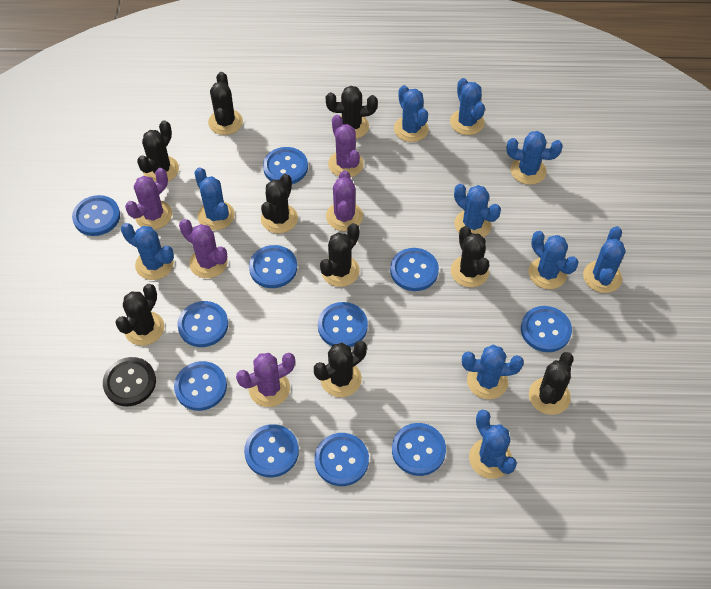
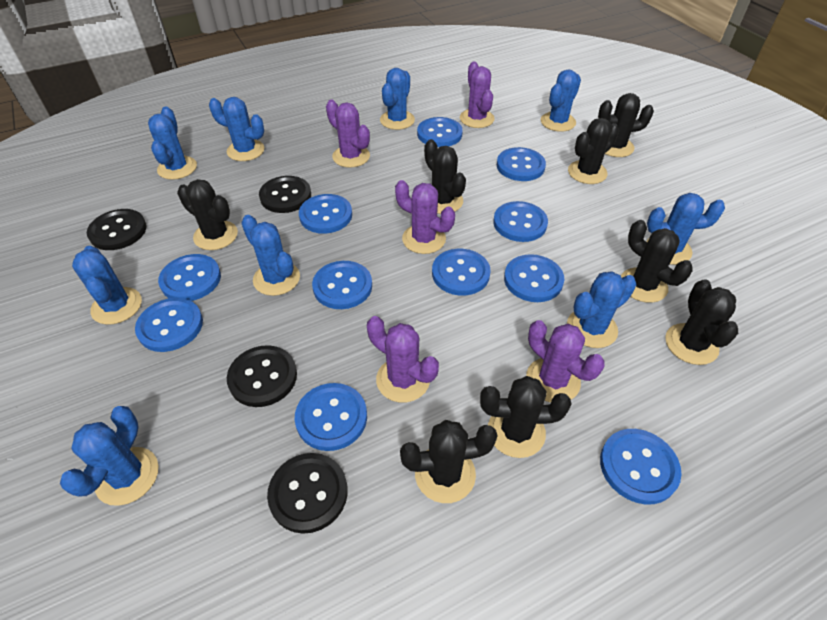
black button: [103,357,156,406] = 1 -> [87,209,147,250] [227,345,297,407] [259,176,311,213] [267,453,348,534] = 4
black cactus: [115,284,164,346] [137,120,179,182] [208,72,243,135] [261,174,298,233] [314,341,367,397] [320,223,360,287] [326,86,378,139] [451,226,489,287] [529,352,574,415] = 9 -> [177,179,238,250] [400,420,498,503] [424,139,466,214] [480,376,572,458] [568,118,619,184] [598,93,654,157] [621,220,693,303] [665,279,738,365] = 8
blue cactus: [121,223,174,280] [194,167,235,231] [394,85,429,142] [450,78,485,135] [454,184,501,237] [462,345,524,399] [469,410,517,479] [506,131,563,185] [528,231,579,289] [583,226,626,293] = 10 -> [60,406,159,506] [72,246,142,325] [148,107,197,180] [209,97,264,161] [241,215,300,296] [380,68,415,130] [541,69,581,132] [567,271,636,348] [647,193,725,265] = 9

